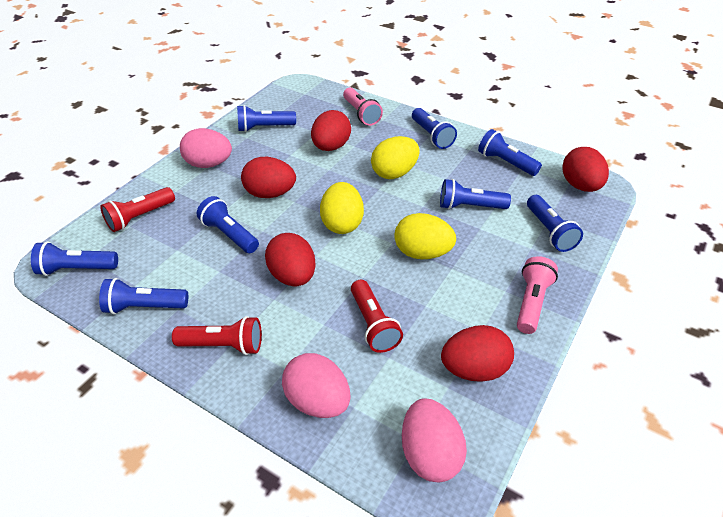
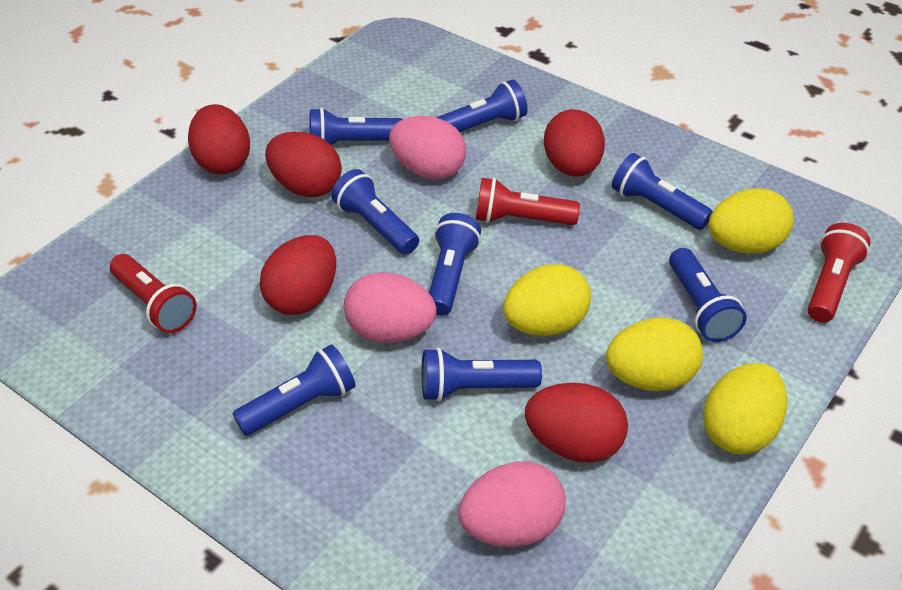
pink flashlight: [343,88,383,126] [517,256,558,334] = 2 -> none = 0
yellow egg: [320,182,364,234] [371,136,420,179] [394,213,456,259] = 3 -> [503,264,591,336] [606,317,703,391] [703,363,787,454] [709,188,794,254] = 4

